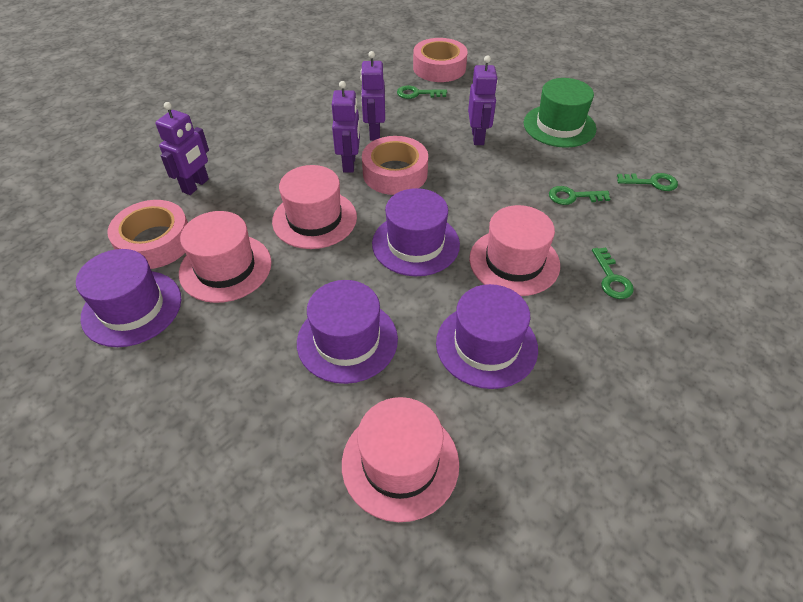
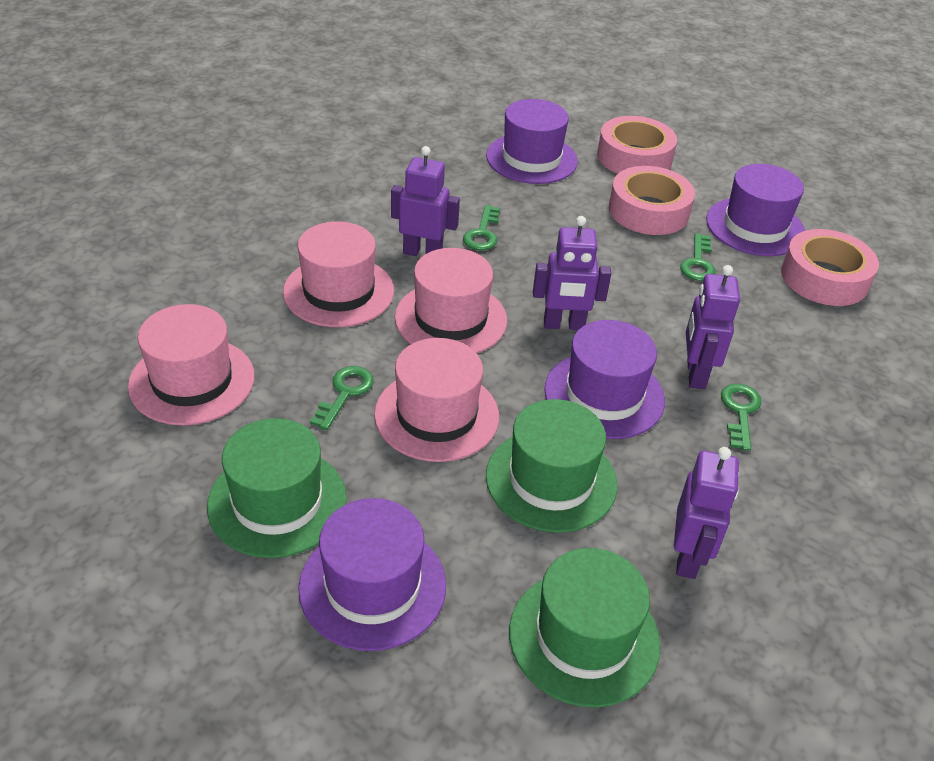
green hat: [524,78,596,148] = 1 -> [207,418,347,558] [486,399,617,533] [509,548,661,707] = 3

